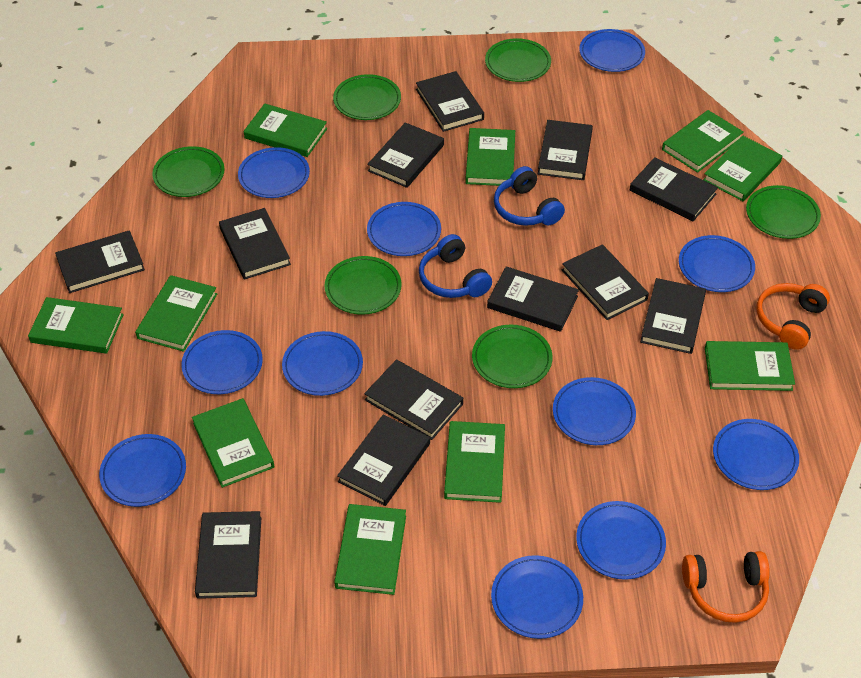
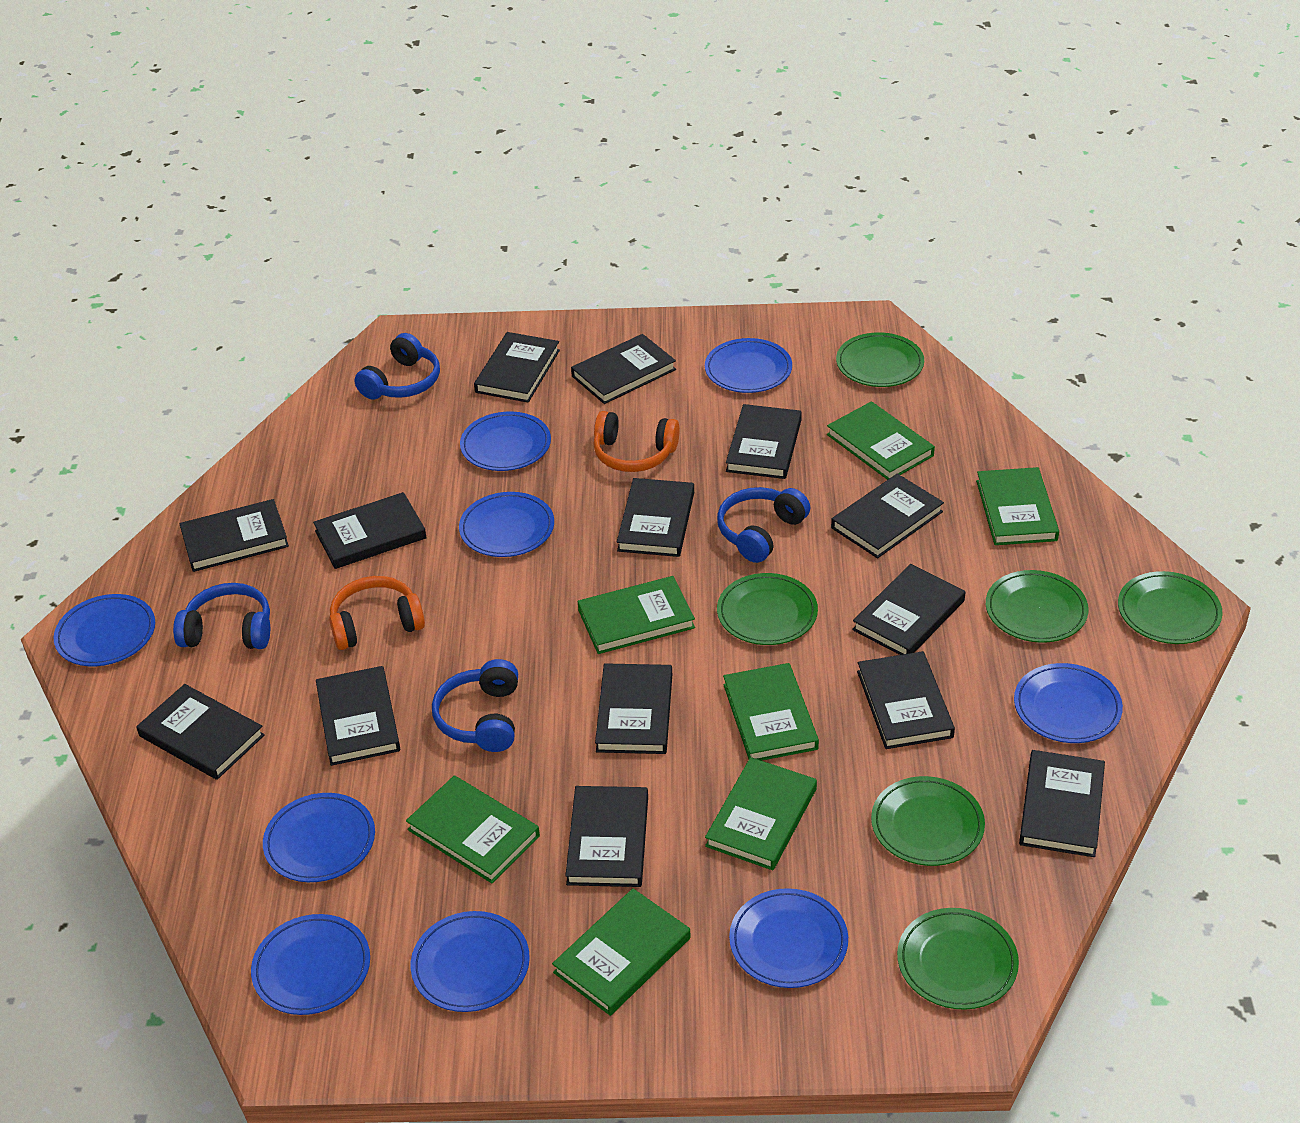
black book: [55,230,145,293] [195,511,261,599] [219,208,291,280] [337,414,430,506] [364,359,463,440] [367,122,444,188] [416,71,484,132] [487,266,579,332] [538,120,593,180] [562,244,649,320] [630,157,718,221] [640,278,706,354] = 12 -> [136,684,265,780] [179,499,289,572] [313,492,427,569] [316,666,400,766] [474,332,560,403] [565,786,648,887] [571,334,676,404] [595,663,672,754] [617,478,694,557] [726,404,802,479] [831,474,944,558] [852,564,965,655] [857,651,955,749] [1019,750,1105,857] = 14
blue headphones: [419,234,492,298] [494,166,565,226] = 2 -> [173,583,270,649] [354,333,440,400] [432,659,518,752] [717,487,810,563] = 4
blue plate: [99,434,186,507] [181,330,263,394] [238,147,310,198] [282,331,363,396] [367,202,441,256] [491,555,583,639] [553,377,636,445] [576,501,666,580] [579,29,645,72] [679,235,755,292] [713,419,799,490] = 11 -> [53,594,155,666] [251,914,370,1015] [263,793,375,882] [411,911,530,1012] [459,492,554,557] [460,412,551,471] [705,338,792,393] [729,888,848,988] [1014,663,1123,743] = 9
green book: [28,297,124,354] [135,275,217,352] [192,398,274,488] [244,103,327,157] [334,504,406,595] [444,421,505,503] [465,128,515,186] [662,110,744,173] [703,135,782,201] [705,341,795,391] = 10 -> [406,775,540,883] [552,888,691,1016] [578,576,695,654] [705,757,817,870] [723,663,819,761] [827,401,935,480] [976,467,1059,545] = 7

